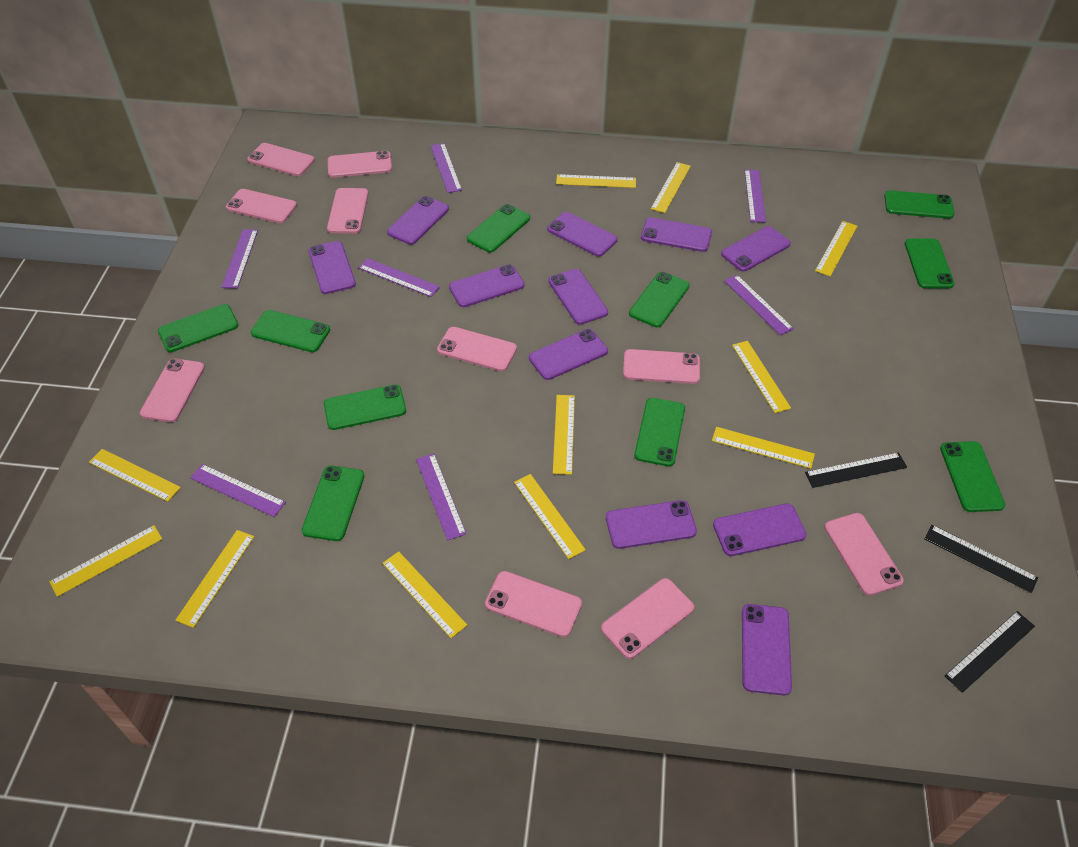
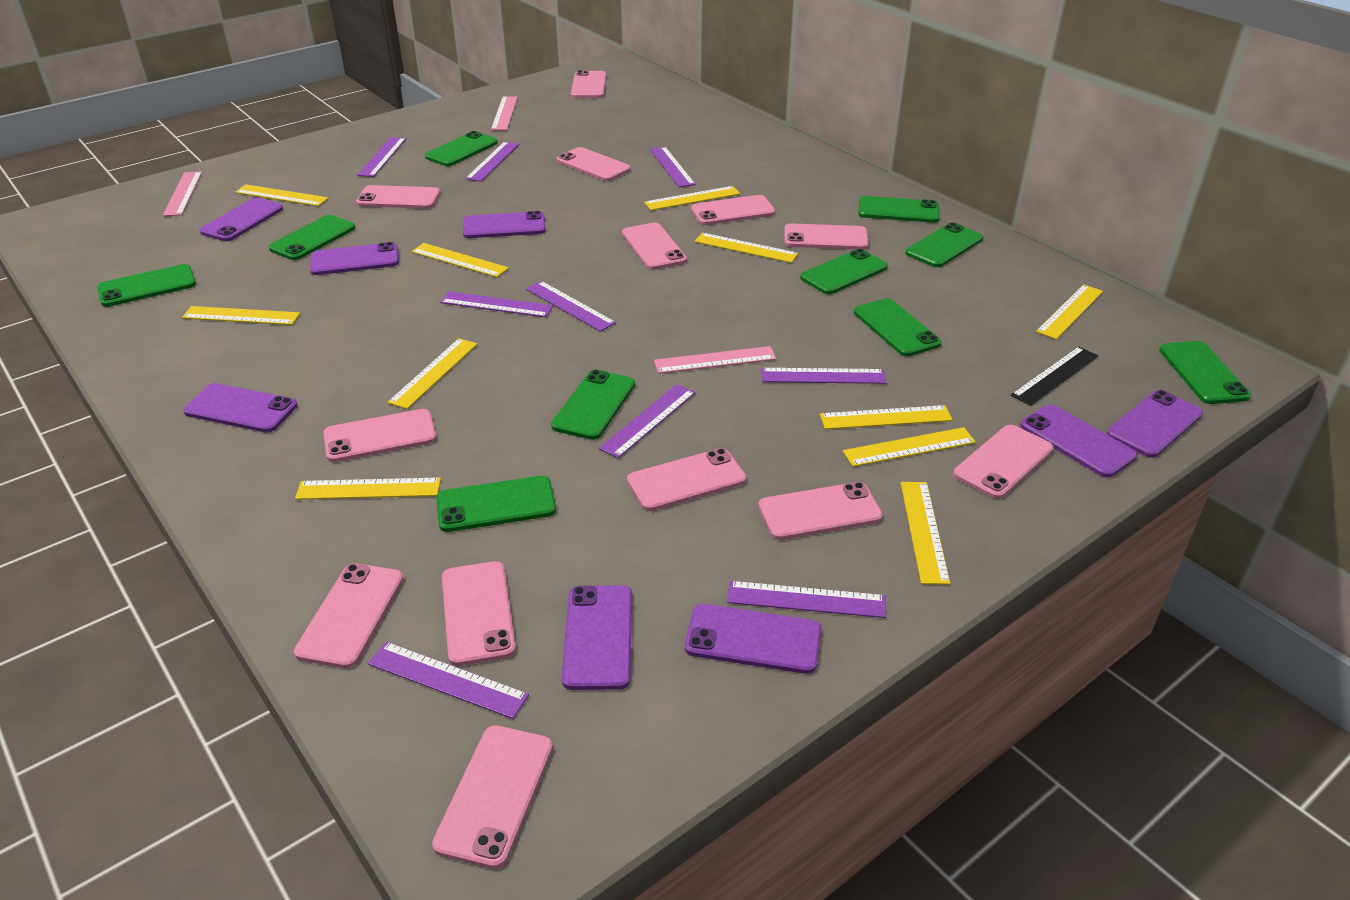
black ruler: [805,452,907,488] [924,525,1038,593] [945,611,1035,693] = 3 -> [1011,346,1098,406] = 1
pink phone: [140,358,205,422] [226,189,297,223] [247,143,315,176] [327,188,369,234] [328,151,392,178] [437,327,517,371] [485,571,582,637] [601,578,694,659] [623,349,700,384] [824,513,904,596] = 10 -> [294,563,404,668] [323,409,436,462] [356,185,440,209] [432,725,553,869] [442,561,516,666] [556,147,631,181] [571,70,606,98] [622,223,687,270] [627,448,747,511] [691,195,775,225] [758,482,883,540] [785,223,869,250] [953,425,1054,499] = 13
pink ruler: none = 0 -> [163,171,202,216] [491,96,518,130] [654,346,776,374] = 3
purple phone: [308,241,356,294] [387,196,449,245] [449,264,525,307] [529,329,608,380] [547,212,618,257] [549,269,608,325] [606,500,697,549] [641,217,712,252] [713,503,806,556] [721,226,791,272] [742,604,792,695] = 11 -> [183,383,297,433] [199,198,283,241] [310,242,399,275] [463,211,546,238] [562,585,632,690] [685,604,821,674] [1020,404,1137,478] [1107,390,1203,458] = 8
purple ruler: [190,464,286,517] [221,229,258,289] [358,258,440,297] [416,454,466,540] [430,143,462,193] [724,275,794,335] [744,170,766,222] = 7 -> [357,137,406,177] [368,642,529,719] [440,291,553,317] [465,141,519,182] [526,281,616,332] [599,384,696,458] [650,147,696,187] [727,581,886,618] [761,368,887,384] = 9

